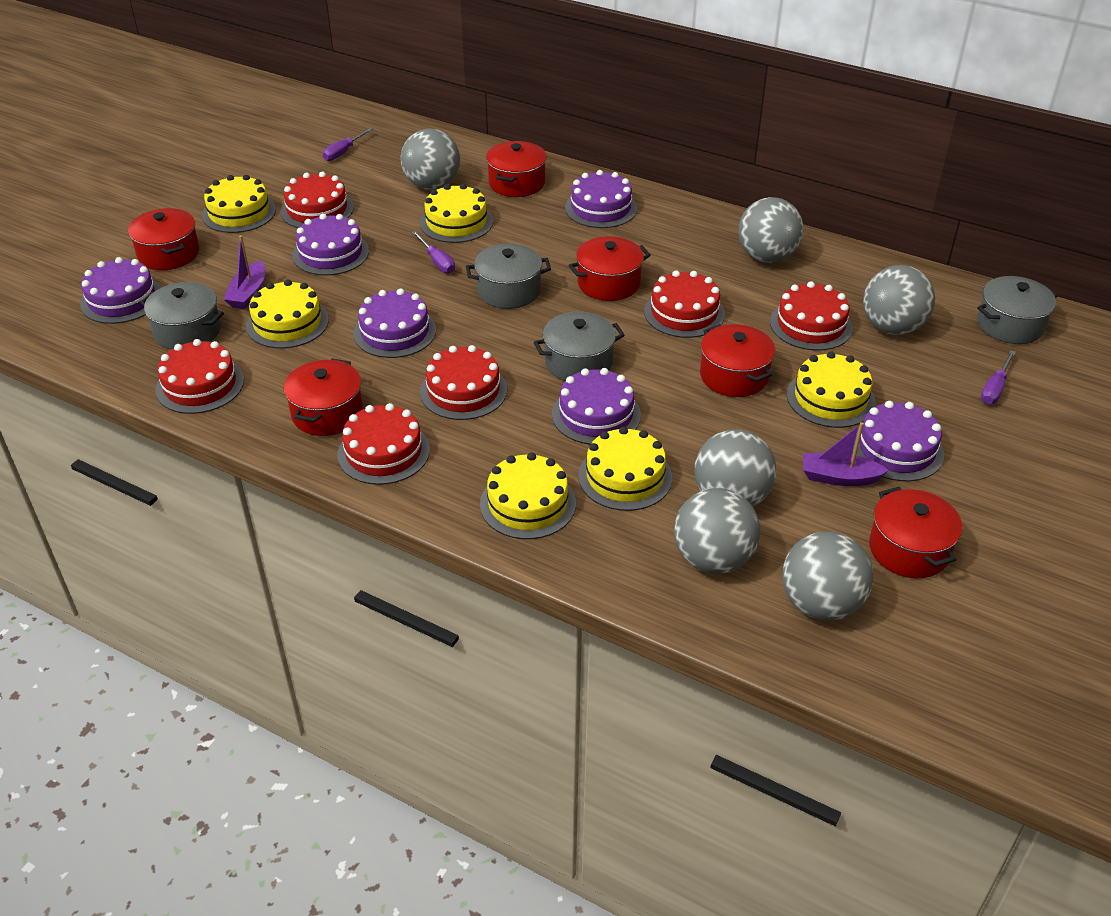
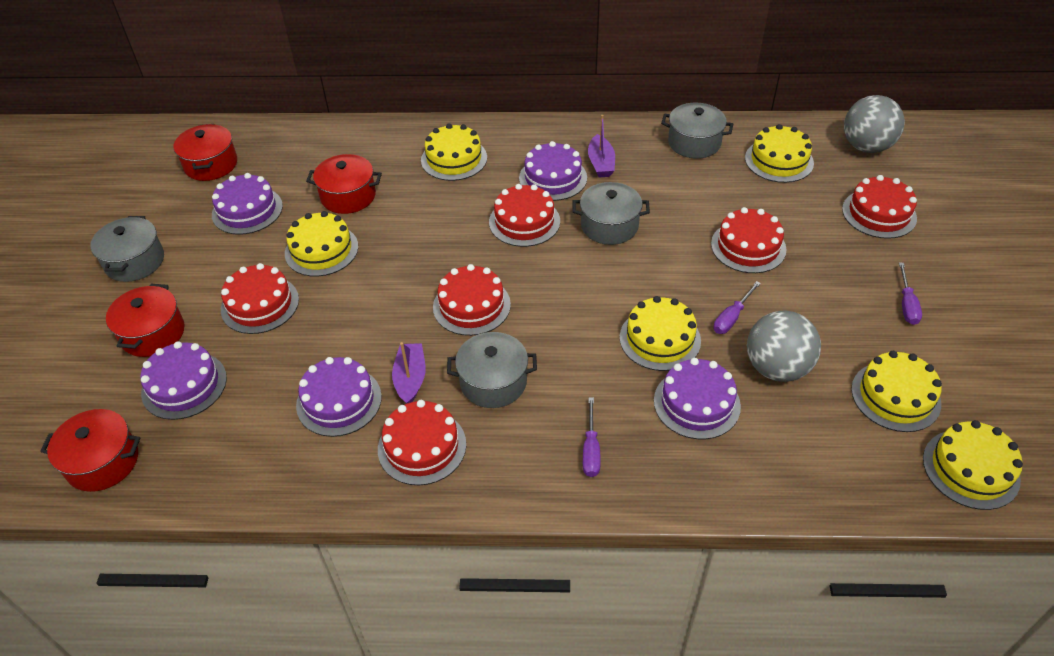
grey ball: [401,129,460,190] [674,488,761,574] [694,429,777,507] [738,197,804,263] [782,531,873,621] [863,265,935,335] = 6 -> [747,311,821,382] [844,95,905,153] = 2
purple cake: [80,257,161,324] [292,214,369,276] [353,288,436,358] [552,368,641,445] [565,170,637,228] [852,401,944,481] = 6 -> [140,341,227,420] [212,173,283,235] [296,357,382,437] [519,141,587,201] [654,358,741,439] = 5
red pot: [128,208,199,270] [284,358,363,436] [486,141,547,197] [568,236,651,301] [700,324,775,397] [869,487,962,578] = 6 -> [40,409,141,492] [106,284,185,357] [174,124,237,181] [306,154,382,214] = 4

